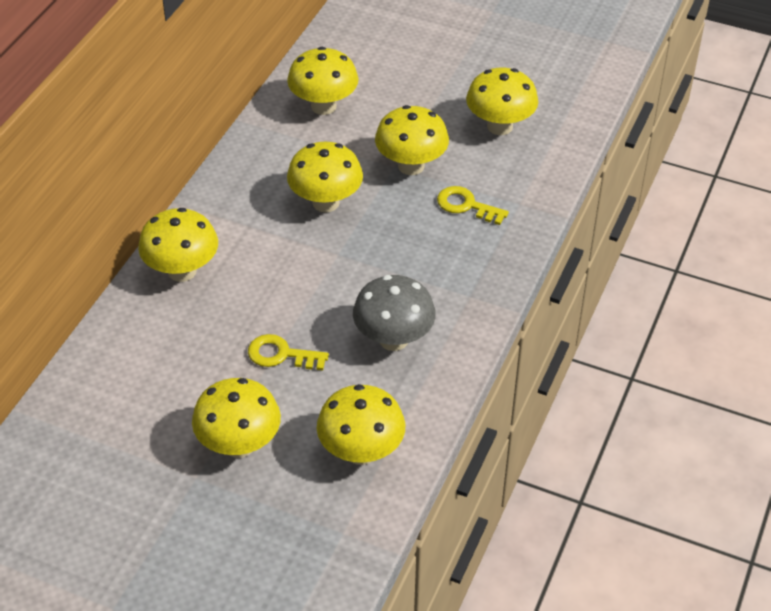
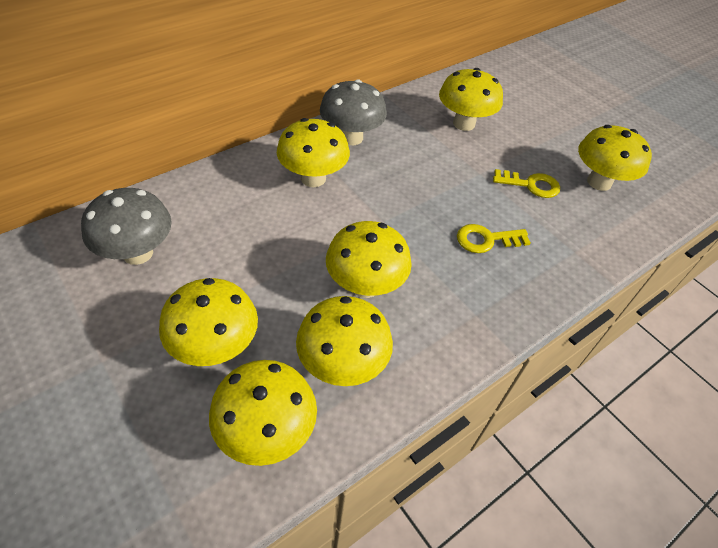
grey mushroom: [353,275,436,351] = 1 -> [81,188,172,265] [320,79,387,145] = 2

